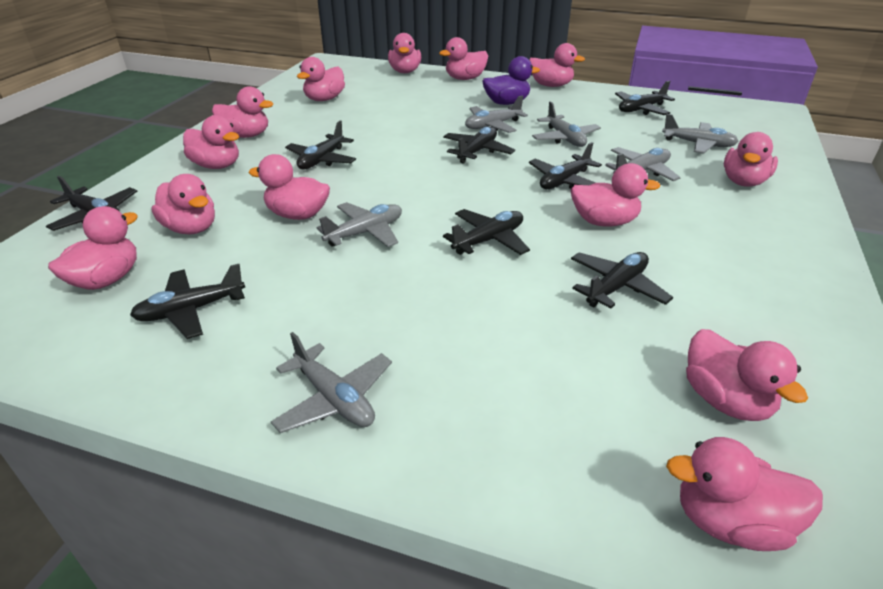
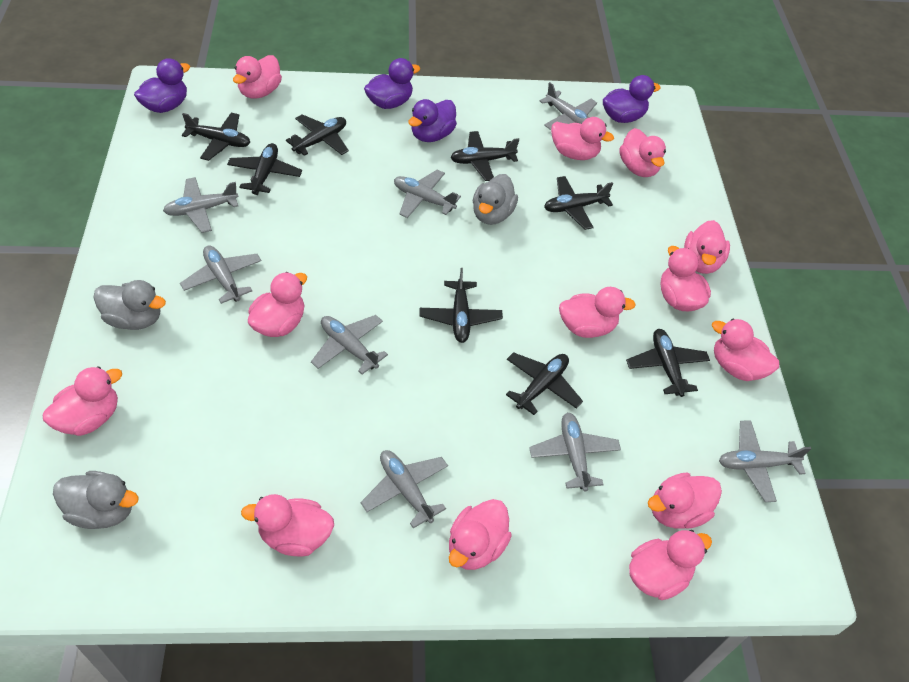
grey duck: none = 0 -> [53,471,139,529] [93,280,166,330] [473,174,518,225] = 3
grey plane: [271,332,392,433] [317,202,402,247] [465,95,528,133] [532,101,601,147] [605,147,681,181] [662,114,739,154] = 6 -> [163,177,239,233] [180,245,261,304] [311,315,388,374] [360,450,448,528] [394,170,461,218] [529,413,621,492] [540,82,597,130] [719,420,811,502] = 8
purple duck: [482,56,540,105] = 1 -> [134,58,190,113] [364,58,420,109] [408,99,457,142] [603,75,660,123] = 4

